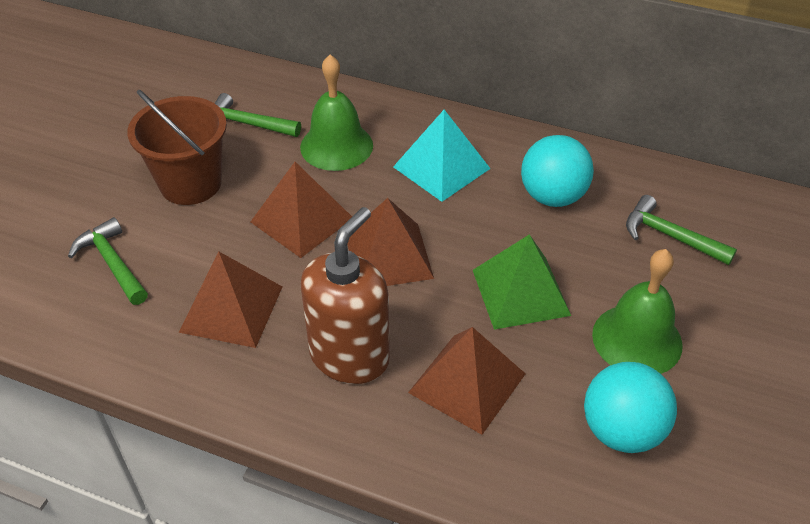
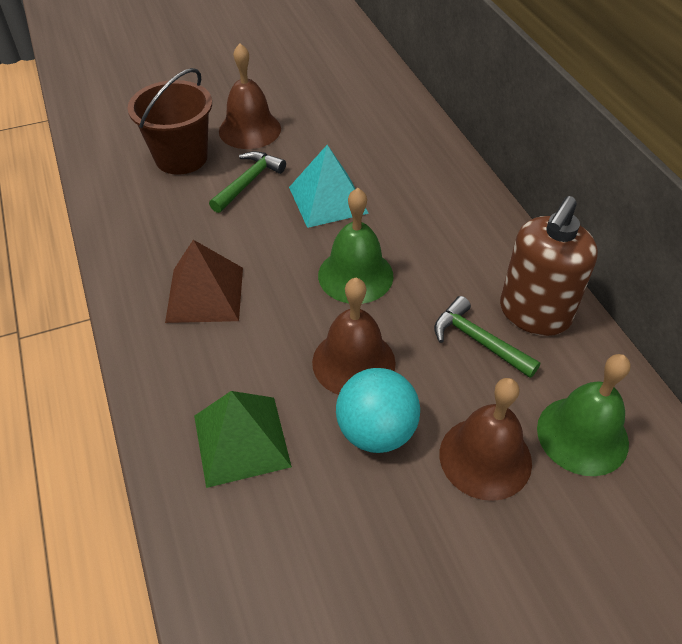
brown bell: none = 0 -> [219,43,281,149] [312,278,396,395] [440,378,532,501] = 3
brown pyramid: [179,251,282,348] [250,162,352,258] [347,198,434,286] [408,327,526,435] = 4 -> [165,240,243,323] = 1
green hammer: [68,217,148,305] [215,93,301,137] [626,195,737,265] = 3 -> [209,151,286,213] [434,296,540,378] = 2
turquoise ball: [521,135,594,207] [584,362,677,453] = 2 -> [336,368,420,453] = 1

